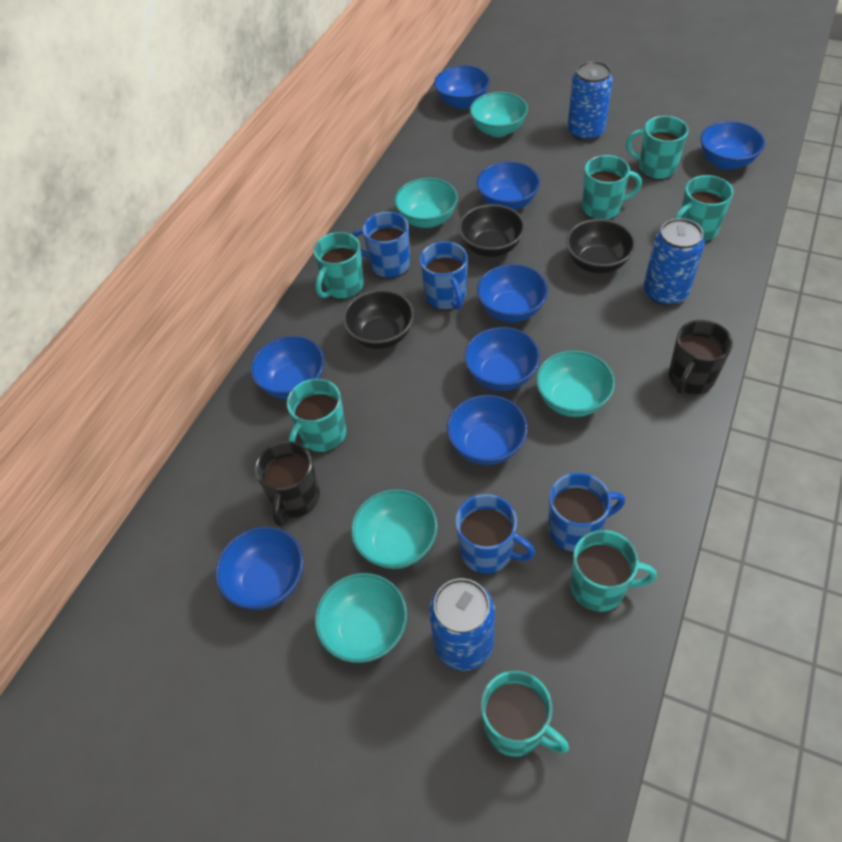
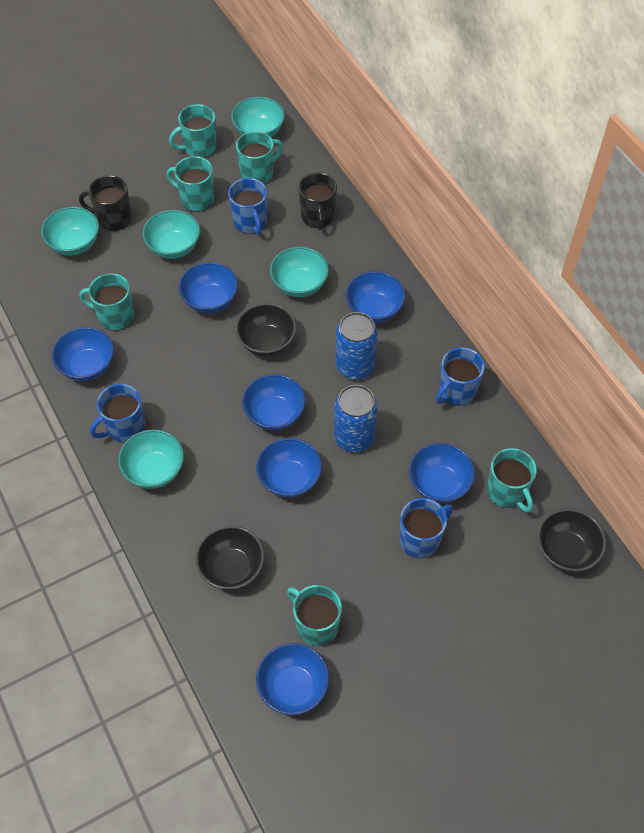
blue bowl: [215,527,304,610] [251,336,325,399] [434,65,490,109] [447,395,528,465] [464,327,540,391] [477,161,540,210] [477,264,548,322] [700,121,765,170] = 8 -> [52,327,114,381] [178,262,238,313] [242,374,306,431] [256,438,322,498] [256,643,329,715] [345,271,405,323] [409,443,475,503] = 7
blue can: [429,578,495,670] [568,61,613,141] [644,218,705,306] = 3 -> [334,385,378,452] [336,312,377,379] = 2
turquoise mug: [287,379,346,453] [313,232,364,300] [481,671,569,757] [570,530,657,612] [582,155,642,220] [626,116,689,180] [674,175,733,242] = 7 -> [79,273,134,331] [167,156,214,212] [169,104,217,158] [236,131,283,184] [287,585,342,646] [487,448,537,513] = 6

